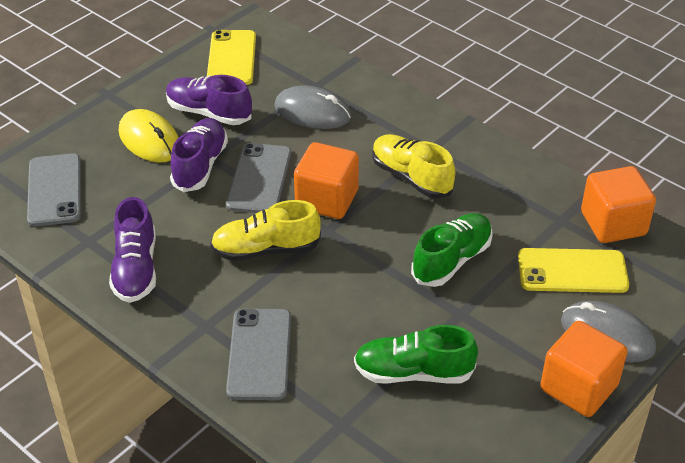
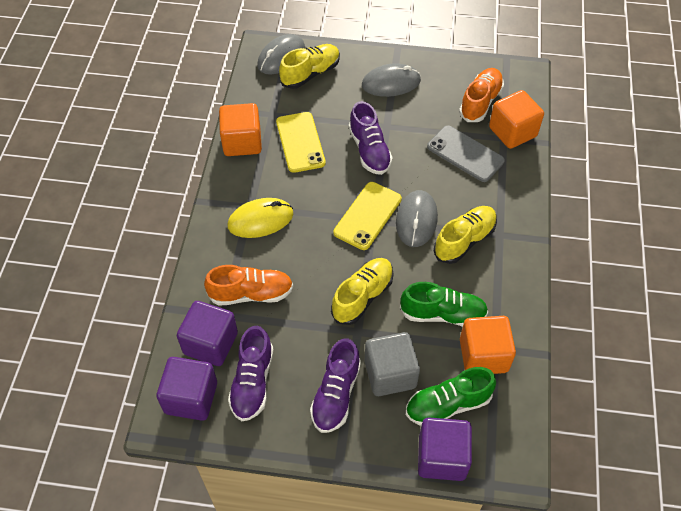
grey cube: none = 0 -> [364,332,420,396] = 1
grey mouse: [274,85,351,129] [561,301,656,363] = 2 -> [257,34,305,75] [362,63,421,97] [396,190,438,247] = 3
grey phone: [27,153,81,227] [226,143,291,213] [226,309,291,400] = 3 -> [427,125,505,182] = 1
orange shoe: none = 0 -> [204,265,293,306] [459,68,504,122] = 2
purple cube: none = 0 -> [157,357,217,421] [177,301,238,366] [418,418,472,481] = 3
yellow shoe: [210,200,321,261] [372,134,455,199] = 2 -> [279,44,340,89] [331,258,393,325] [434,206,497,264] = 3

